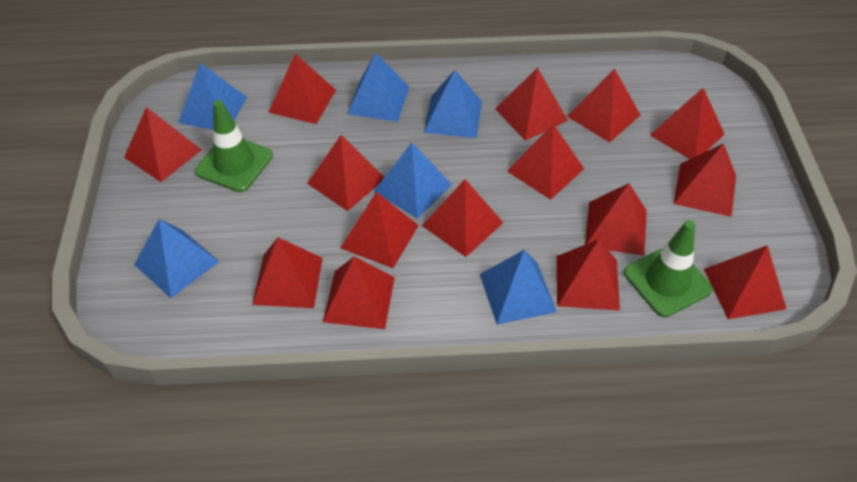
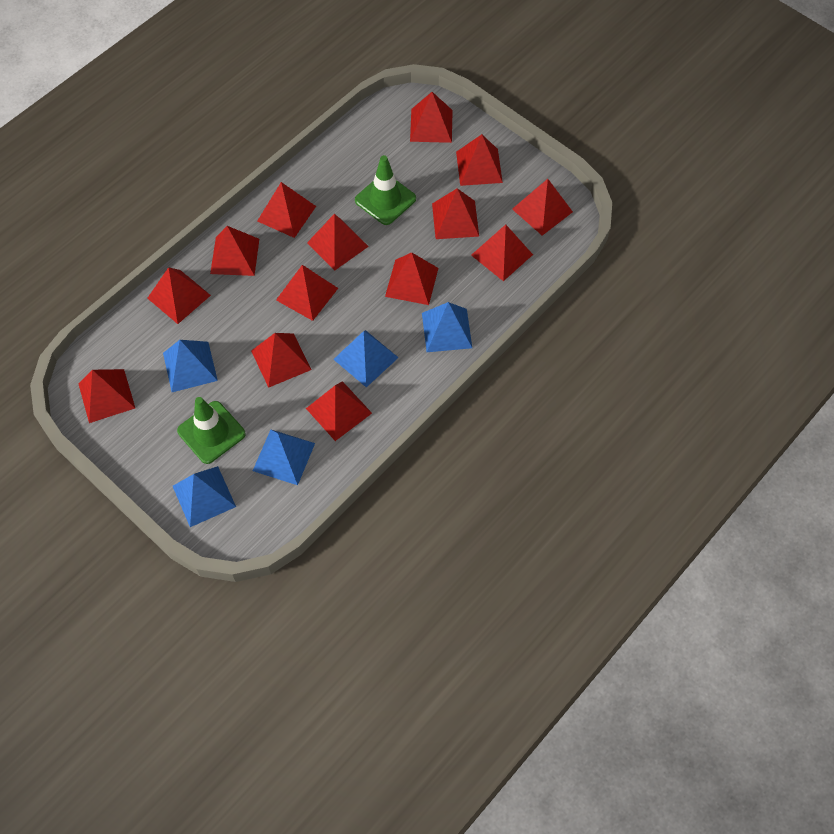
blue pyramid: [134,219,220,298] [178,63,247,130] [347,53,409,122] [374,142,452,219] [424,70,482,138] [480,250,557,325] = 6 -> [163,340,218,392] [173,466,236,527] [253,430,315,485] [333,330,399,387] [422,302,472,352] = 5
red pyramid: [124,107,202,182] [252,237,323,308] [268,54,336,124] [307,135,384,211] [323,256,395,329] [340,192,419,268] [422,179,503,257] [495,67,568,141] [507,124,584,200] [557,239,620,311] [567,69,640,143] [585,183,647,256] [650,88,724,159] [674,143,736,217] [704,245,786,319] = 15 -> [79,369,135,423] [147,267,211,324] [210,226,259,276] [251,333,311,388] [257,182,316,238] [276,265,338,321] [306,381,372,441] [307,214,369,271] [385,252,438,305] [410,92,453,143] [432,188,479,239] [456,134,503,186] [471,224,533,281] [512,179,573,236] = 14

